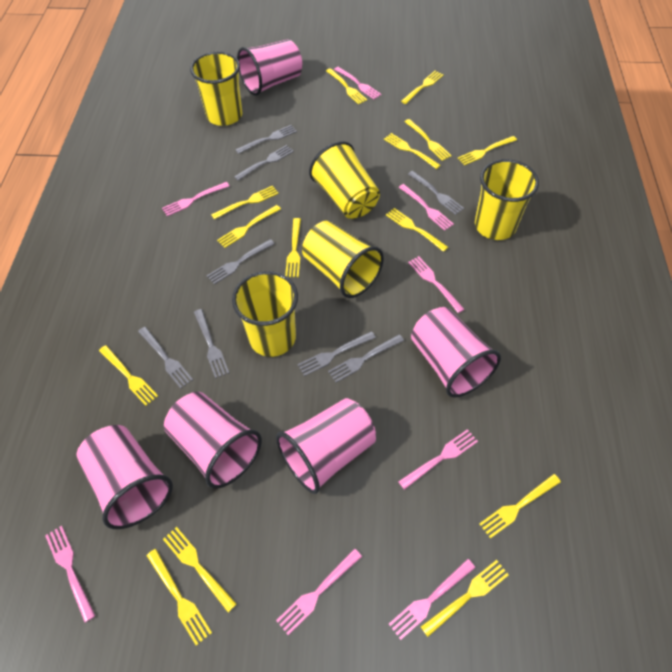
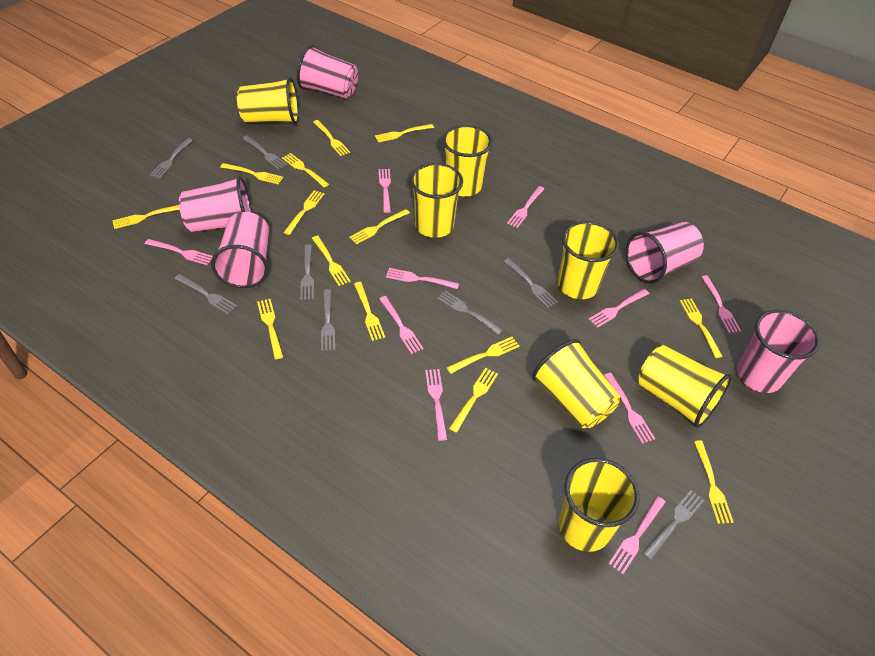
pink fork: [45,526,95,623] [162,182,229,216] [276,549,362,635] [334,67,382,99] [389,559,475,640] [398,429,478,490] [399,184,454,231] [408,256,465,313] = 8 -> [145,239,213,265] [379,169,391,213] [379,296,424,354] [386,268,459,289] [425,369,447,441] [507,186,544,228] [589,289,649,328] [604,373,655,444] [609,496,666,574] [701,275,741,333] = 10
yellow cup: [190,52,242,126] [232,271,298,357] [302,221,384,298] [309,141,380,219] [475,159,539,240] = 5 -> [237,77,299,124] [410,163,463,238] [442,125,492,197] [532,339,621,428] [557,221,619,299] [558,458,639,552] [638,345,732,428] = 7

